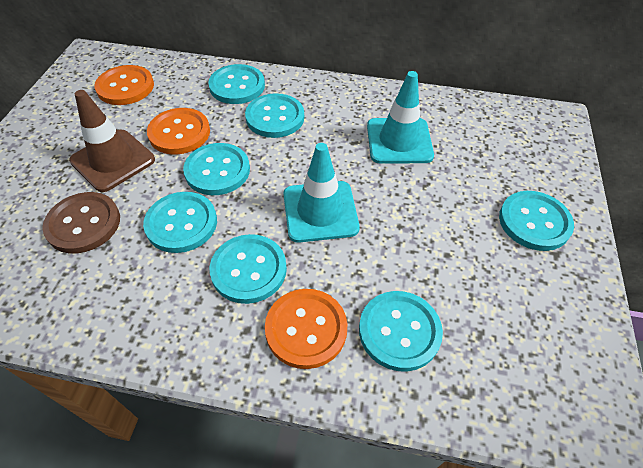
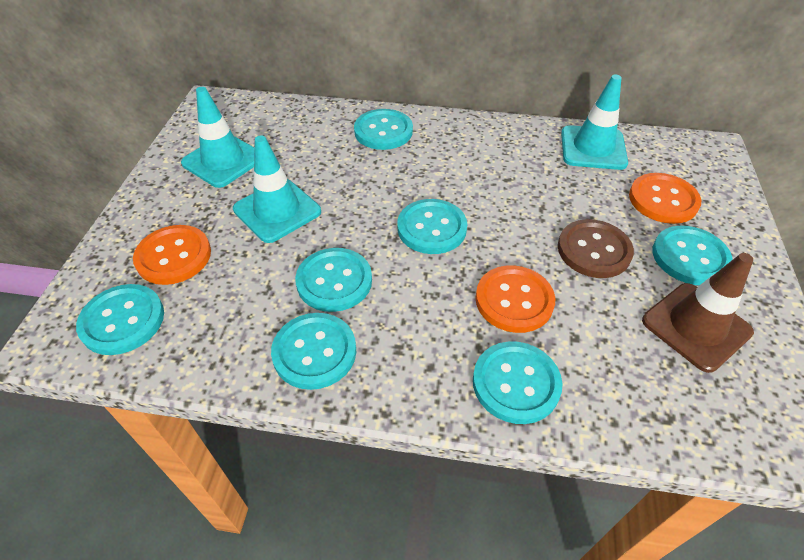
turquoise traffic cone: [283,143,360,243] [367,71,434,164] = 2 -> [181,87,254,188] [233,135,321,243] [561,75,628,170] = 3

